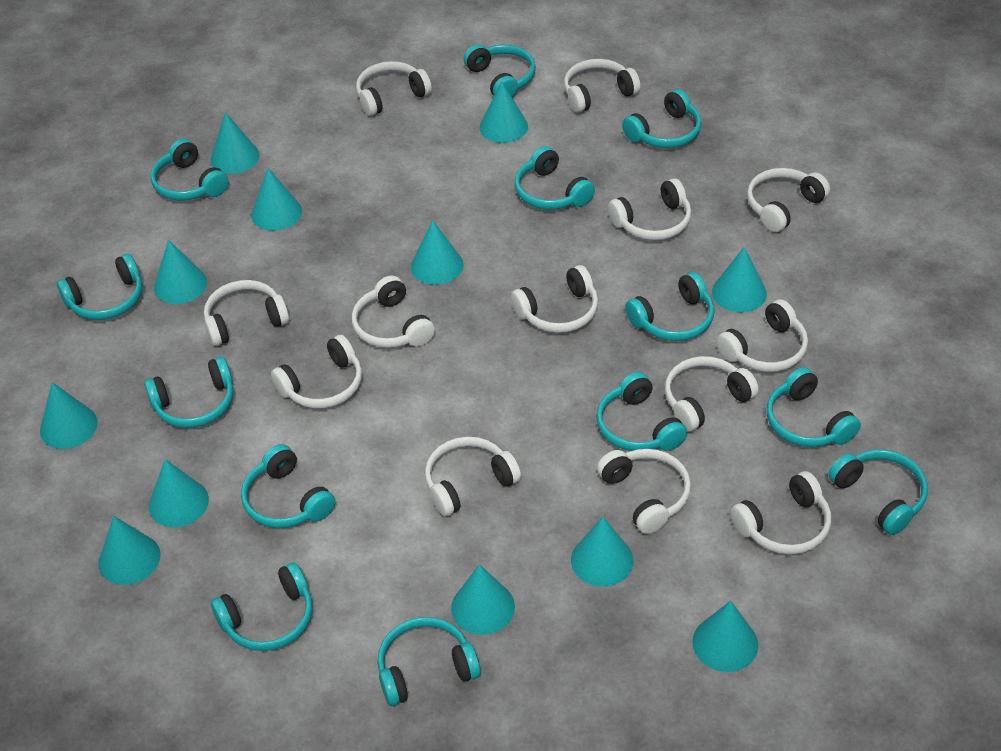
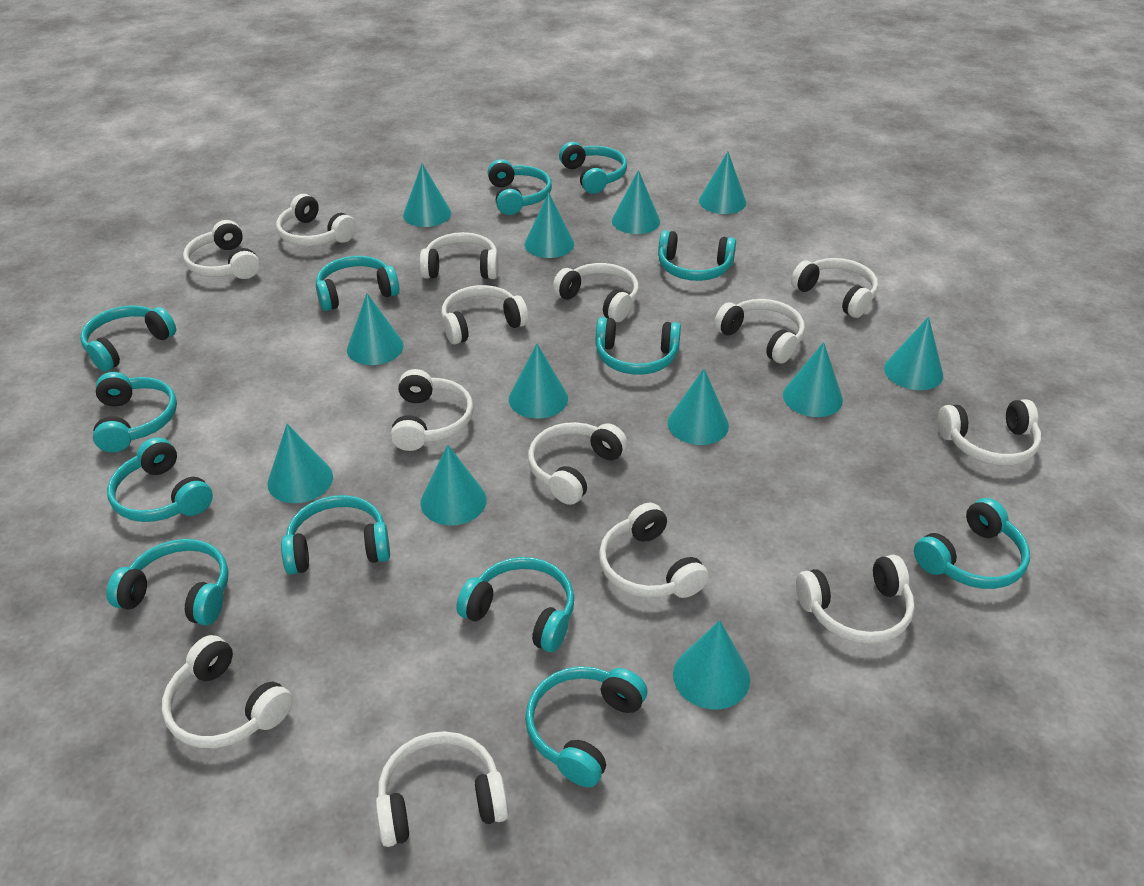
white headphones: [204,280,289,346] [271,335,362,408] [352,276,435,348] [356,61,432,116] [425,437,521,516] [511,265,598,333] [564,59,640,113] [597,449,691,534] [608,178,691,240] [665,356,759,432] [717,299,808,372] [731,471,831,554] [747,168,830,232] = 13 -> [162,635,293,748] [183,220,260,279] [276,194,356,246] [375,731,509,847] [391,369,474,451] [419,232,499,279] [441,285,529,344] [528,422,628,505] [553,263,639,322] [599,503,709,598] [714,299,805,363] [791,258,878,318] [796,555,915,644] [938,399,1041,465] = 14

